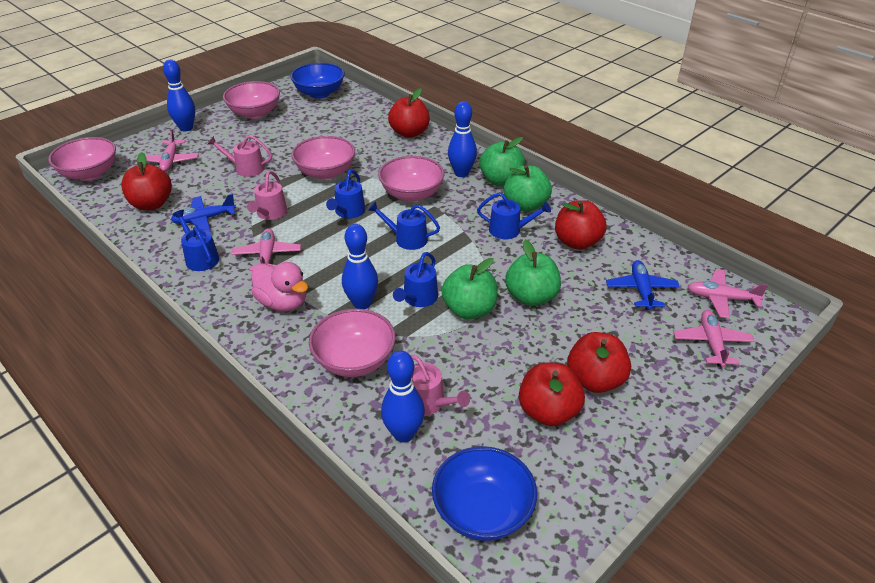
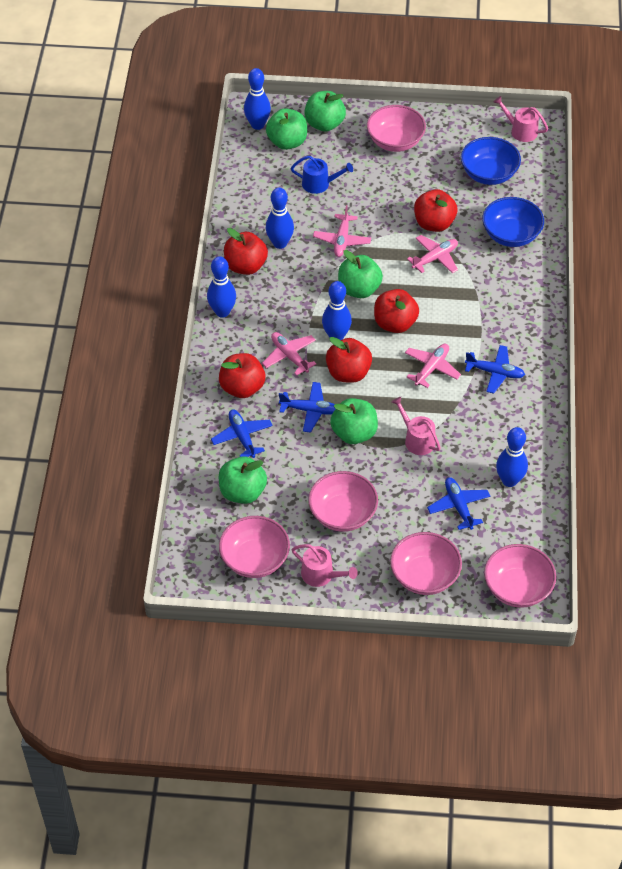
blue bowling pin: [163,60,195,131] [342,224,378,309] [381,351,425,443] [448,101,477,177] = 4 -> [207,256,236,318] [244,68,271,130] [266,187,294,249] [322,281,352,340] [496,427,528,487] = 5
blue plane: [171,194,236,232] [606,260,680,310] = 2 -> [211,409,273,458] [279,382,335,433] [427,477,490,530] [465,345,525,394] = 4
blue watering can: [172,210,219,271] [326,170,365,218] [368,201,440,250] [393,252,438,307] [477,193,551,239] = 5 -> [291,156,353,194] = 1
green apple: [441,258,498,319] [479,137,525,186] [504,165,552,212] [505,240,561,306] = 4 -> [219,456,267,504] [266,108,307,150] [304,91,346,132] [330,398,378,444] [338,250,383,298] = 5
pink duck: [251,262,308,311] = 1 -> none = 0

